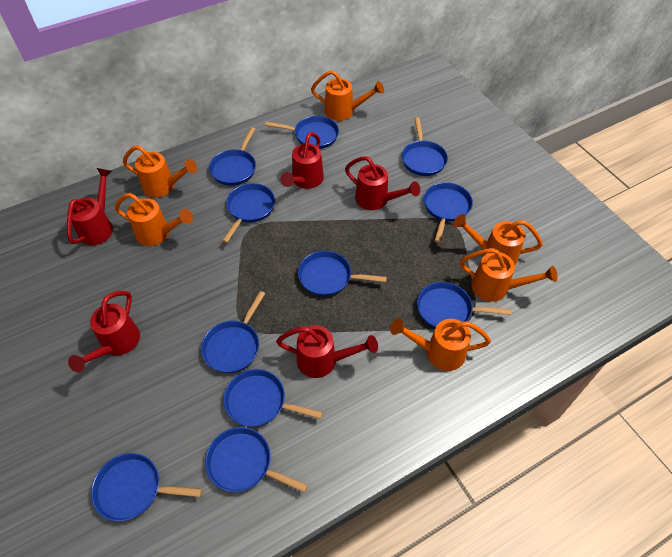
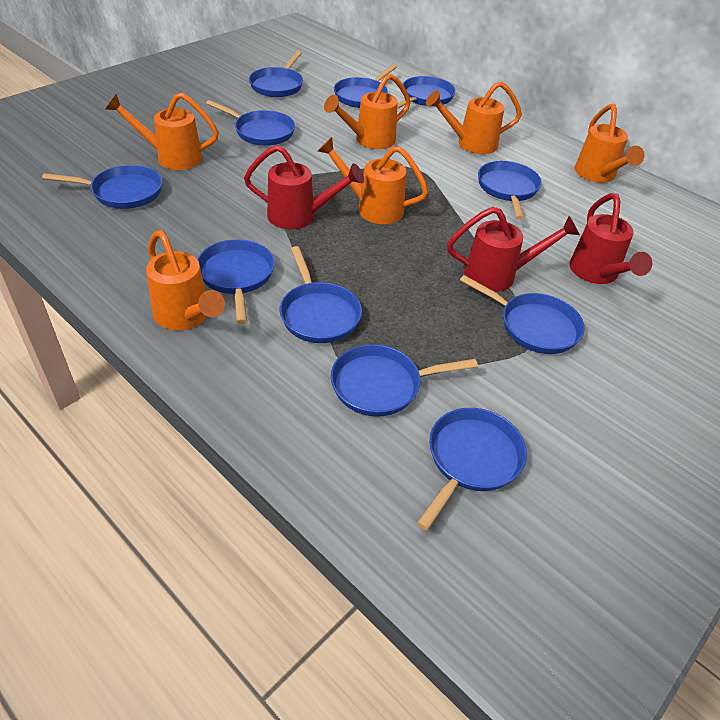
red watering can: [67,168,113,245] [68,291,140,372] [276,325,378,378] [280,132,324,189] [345,156,420,210] = 5 -> [244,145,364,229] [447,207,580,292] [569,193,652,284] = 3

